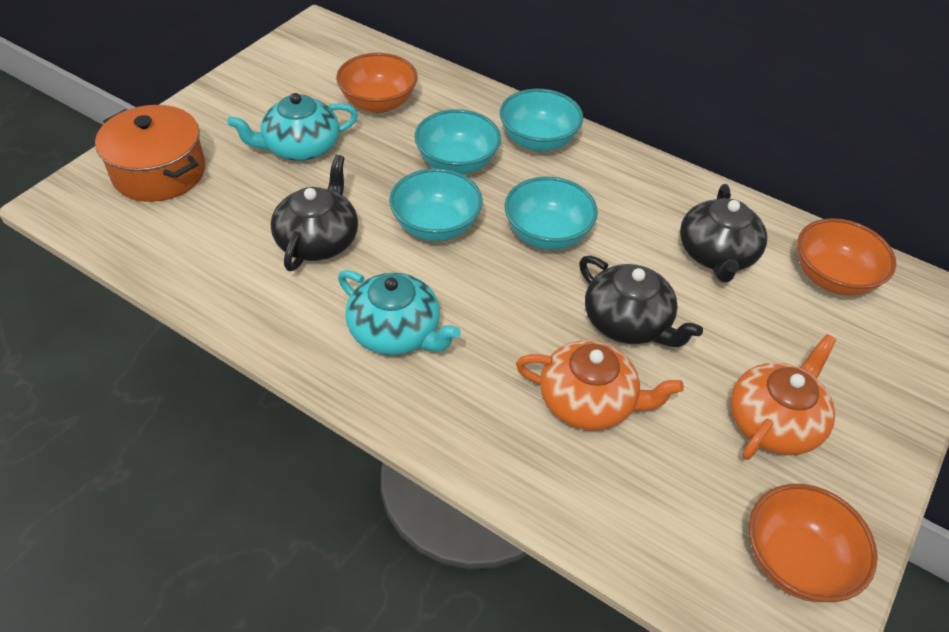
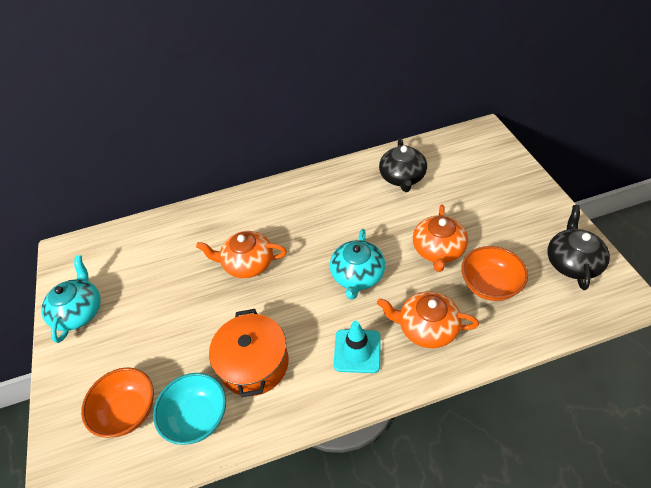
black teapot: [271,155,358,271] [579,256,703,347] [680,184,767,283] = 3 -> [379,138,427,192] [548,205,610,290] = 2
orange bowl: [336,53,418,113] [749,484,878,602] [797,218,896,296] = 3 -> [81,367,154,438] [461,246,528,301] = 2
orange teapot: [516,340,684,431] [730,334,836,460] = 2 -> [196,231,287,278] [377,291,479,348] [413,204,468,272] = 3
turquoise bowl: [389,168,483,241] [414,109,501,174] [500,89,583,151] [505,177,598,250] = 4 -> [153,373,226,445] = 1
turquoise traffic cone: none = 0 -> [333,321,381,373] = 1

